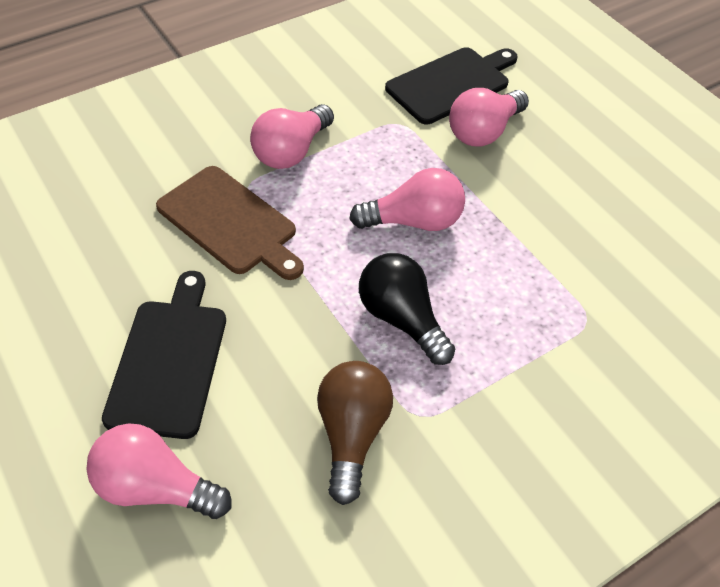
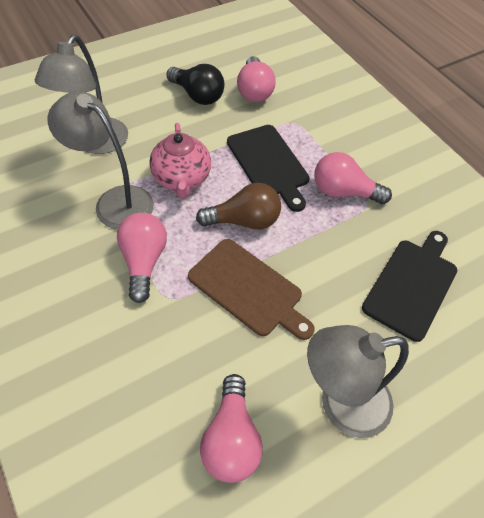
grey lamp: none = 0 -> [35,34,128,154] [48,91,154,230] [307,325,409,438] = 3
pink teapot: none = 0 -> [149,123,211,199] = 1

